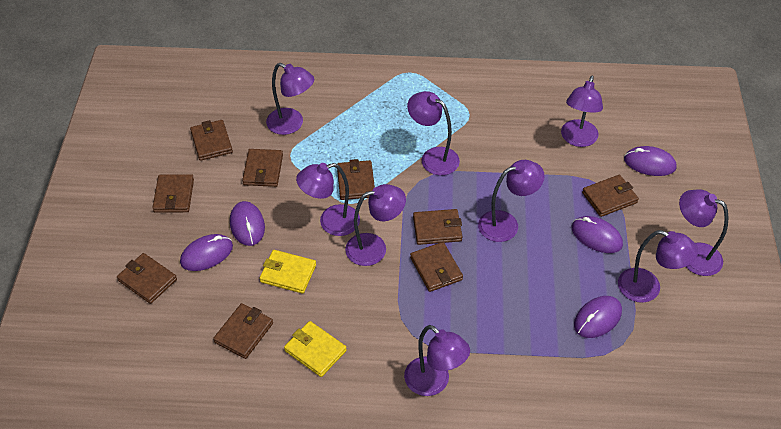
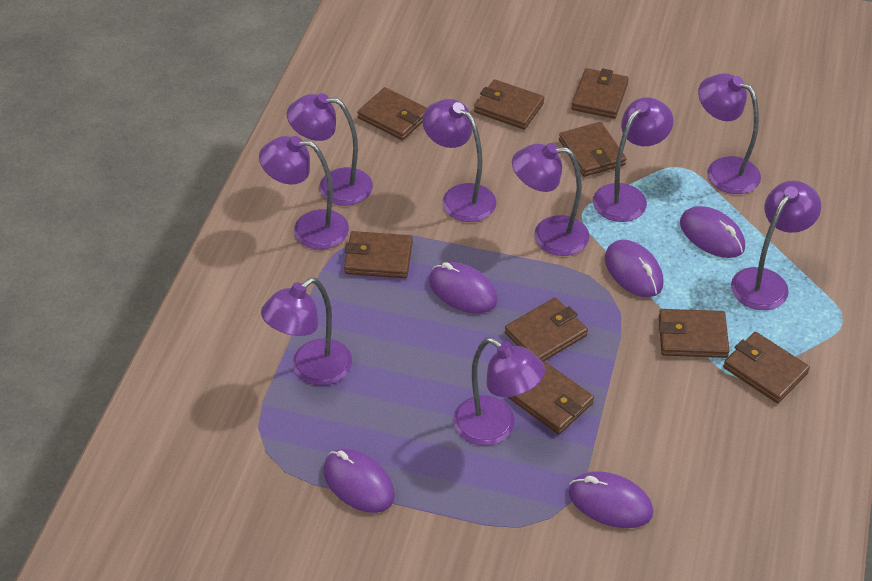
yellow wallet: [259,250,316,294] [284,321,347,377] = 2 -> none = 0

